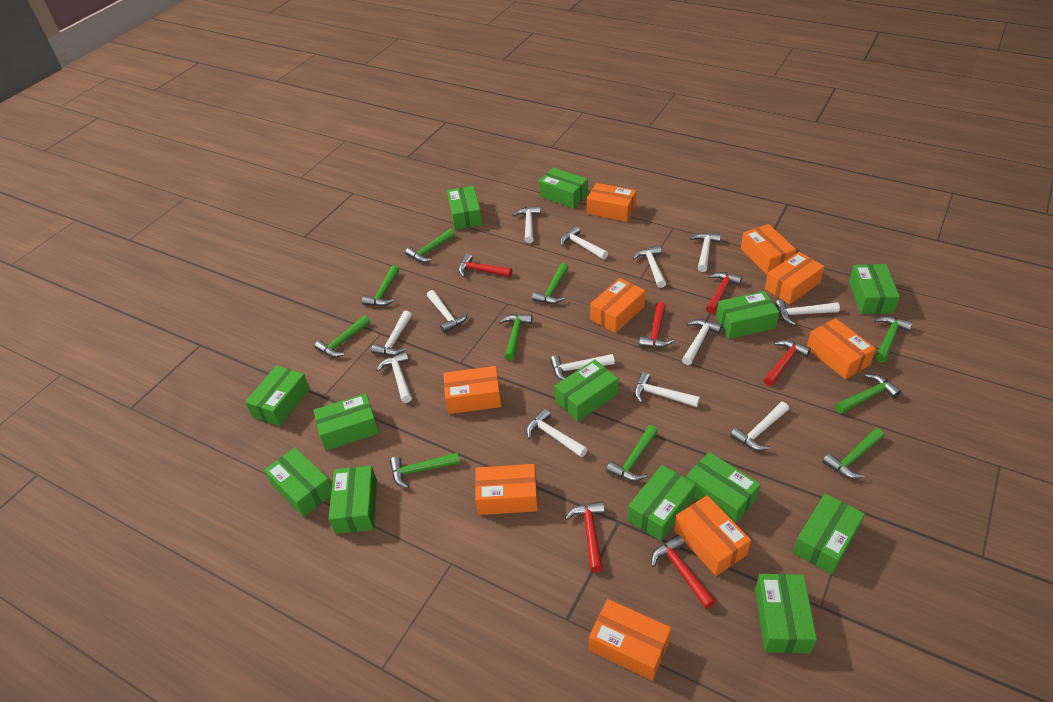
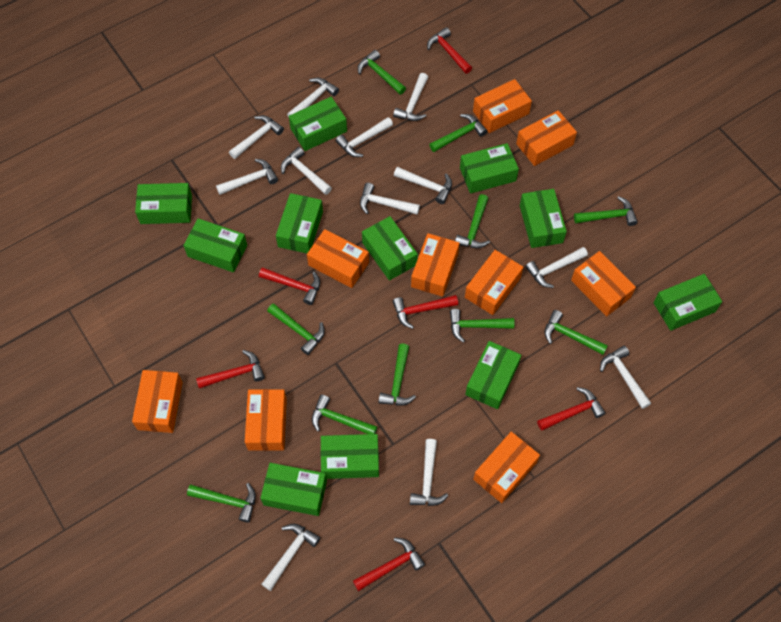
green box: [245,365,310,426] [264,447,332,517] [313,393,379,451] [329,466,377,534] [447,186,482,230] [539,168,588,208] [554,359,618,421] [628,465,696,541] [686,452,760,524] [716,291,779,339] [755,574,817,653] [793,493,865,575] [849,264,900,314] = 13 -> [135,183,192,224] [183,218,247,272] [260,463,327,516] [276,193,323,253] [289,97,347,151] [321,434,379,479] [362,216,418,281] [460,143,519,194] [465,341,521,409] [520,189,567,248] [653,274,722,331] = 11
white hammer: [371,311,412,356] [377,352,412,403] [427,290,468,333] [513,206,541,243] [526,409,588,458] [550,354,615,381] [560,226,608,260] [633,246,666,288] [634,372,700,407] [682,319,722,365] [690,233,721,272] [730,402,789,451] [775,299,840,325] = 13 -> [216,159,278,195] [229,115,284,159] [261,524,320,591] [281,147,332,195] [287,78,339,117] [336,117,393,157] [360,183,420,215] [393,73,428,121] [394,167,452,204] [410,439,449,506] [525,247,588,288] [600,346,651,409] = 12

